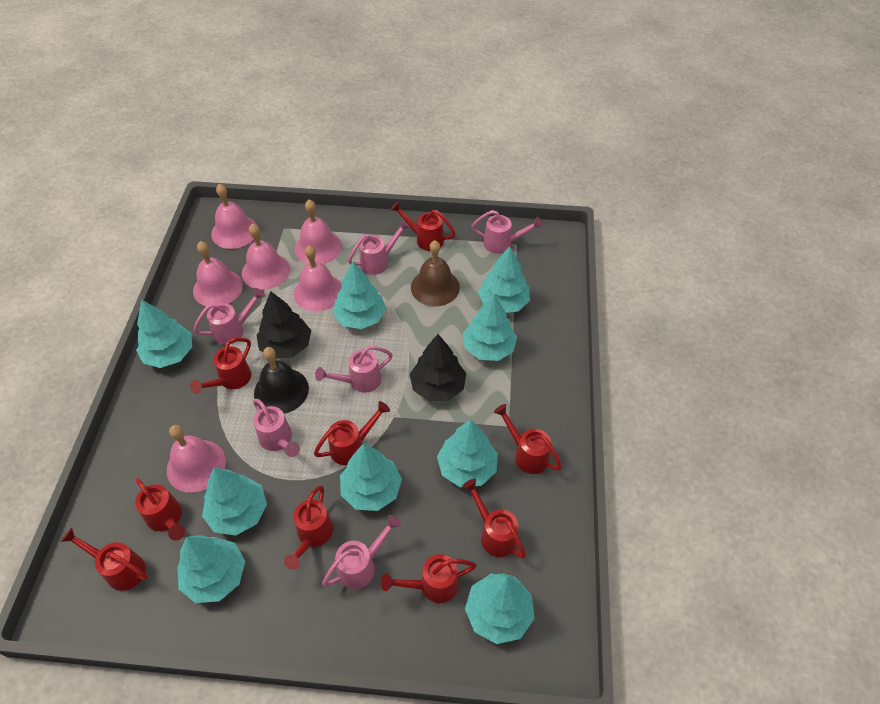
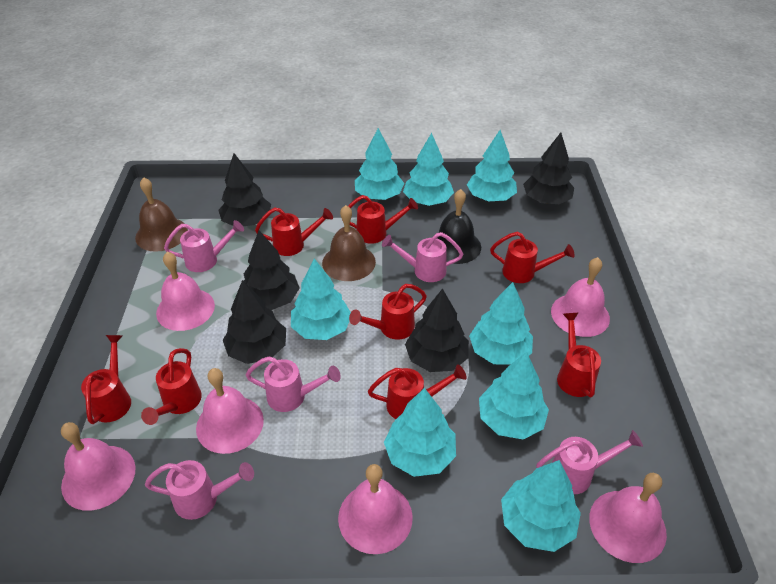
black tree: [256,291,311,359] [410,334,466,401] = 2 -> [218,153,271,226] [223,280,286,364] [244,231,300,310] [405,289,469,372] [523,133,574,204] = 5
brown bell: [411,240,460,306] = 1 -> [135,177,188,252] [322,205,376,281] = 2
pink watering can: [193,288,265,345] [253,399,300,457] [315,346,393,393] [322,515,401,589] [348,220,410,275] [471,210,543,254] = 6 -> [145,460,254,520] [164,220,244,272] [246,356,341,412] [382,232,463,282] [536,430,643,494] = 5
red watering can: [60,528,148,591] [135,478,185,541] [190,338,251,394] [284,485,333,570] [314,401,390,465] [381,554,477,603] [390,201,456,251] [462,479,526,559] [494,404,562,474] = 9 -> [81,335,131,424] [141,348,202,425] [255,207,333,256] [348,195,418,244] [349,284,427,340] [368,364,467,419] [490,232,575,283] [557,313,601,398] = 8
turquoise tree: [136,299,192,368] [177,535,245,603] [202,468,267,536] [333,261,386,329] [340,443,402,511] [437,419,498,487] [463,294,517,361] [465,573,535,644] [478,246,530,313] = 9 -> [291,259,351,340] [355,128,404,200] [384,388,456,477] [403,133,454,206] [467,130,517,201] [469,282,533,365] [479,352,549,440] [501,460,581,552] = 8

